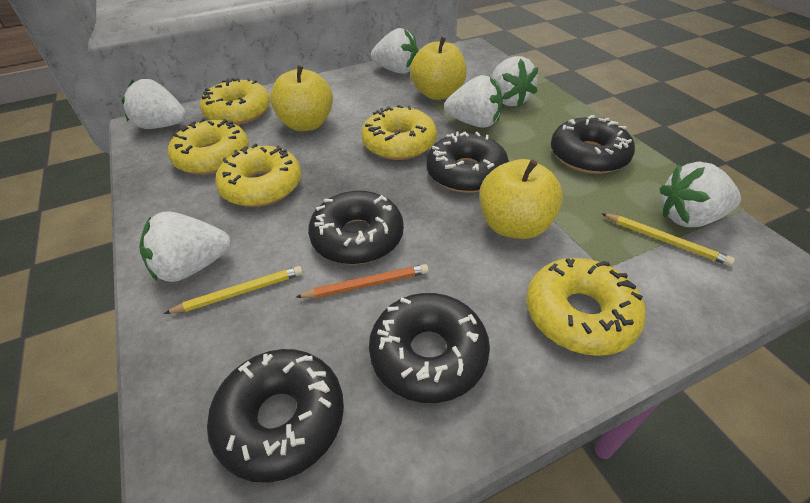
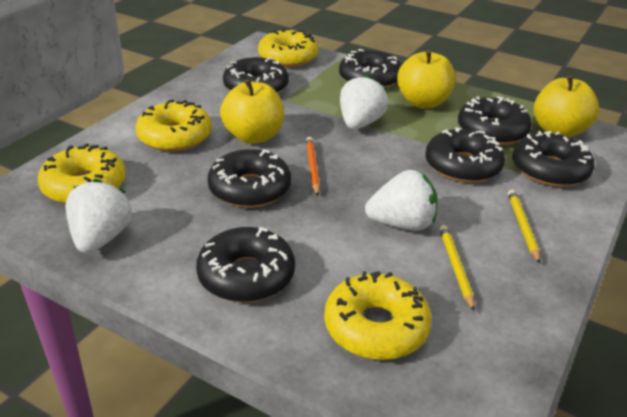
black donut: [207,349,344,483] [308,191,404,265] [369,293,490,403] [426,131,509,193] [551,115,635,174] = 5 -> [196,227,295,302] [207,149,291,208] [223,57,289,94] [339,49,401,88] [425,128,505,183] [458,96,532,145] [512,131,595,187] = 7
white strawberry: [122,79,187,129] [139,211,231,282] [371,28,418,74] [444,75,503,128] [491,56,538,107] [660,161,741,227] = 6 -> [66,179,132,253] [340,75,388,129] [365,170,437,231] = 3
yellow donut: [168,119,249,175] [200,78,271,125] [215,144,301,207] [361,105,437,160] [526,258,646,356] = 5 -> [38,144,126,204] [135,100,212,151] [258,29,319,67] [324,271,432,360] = 4

